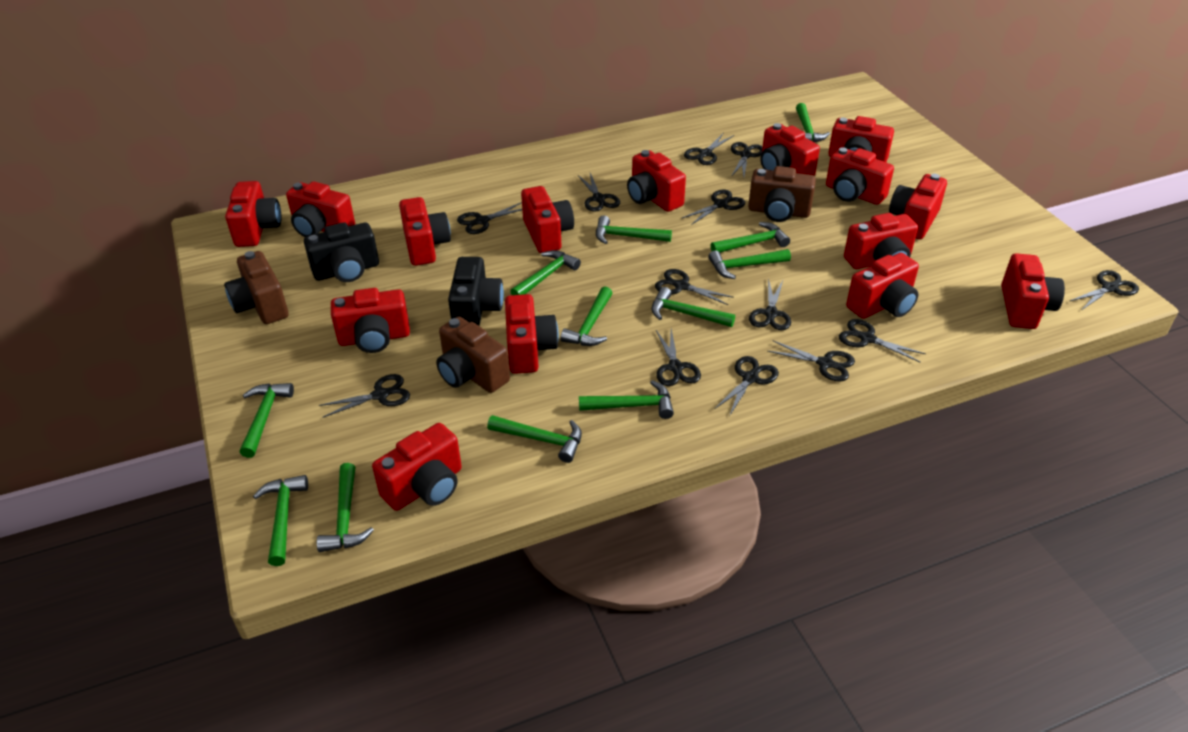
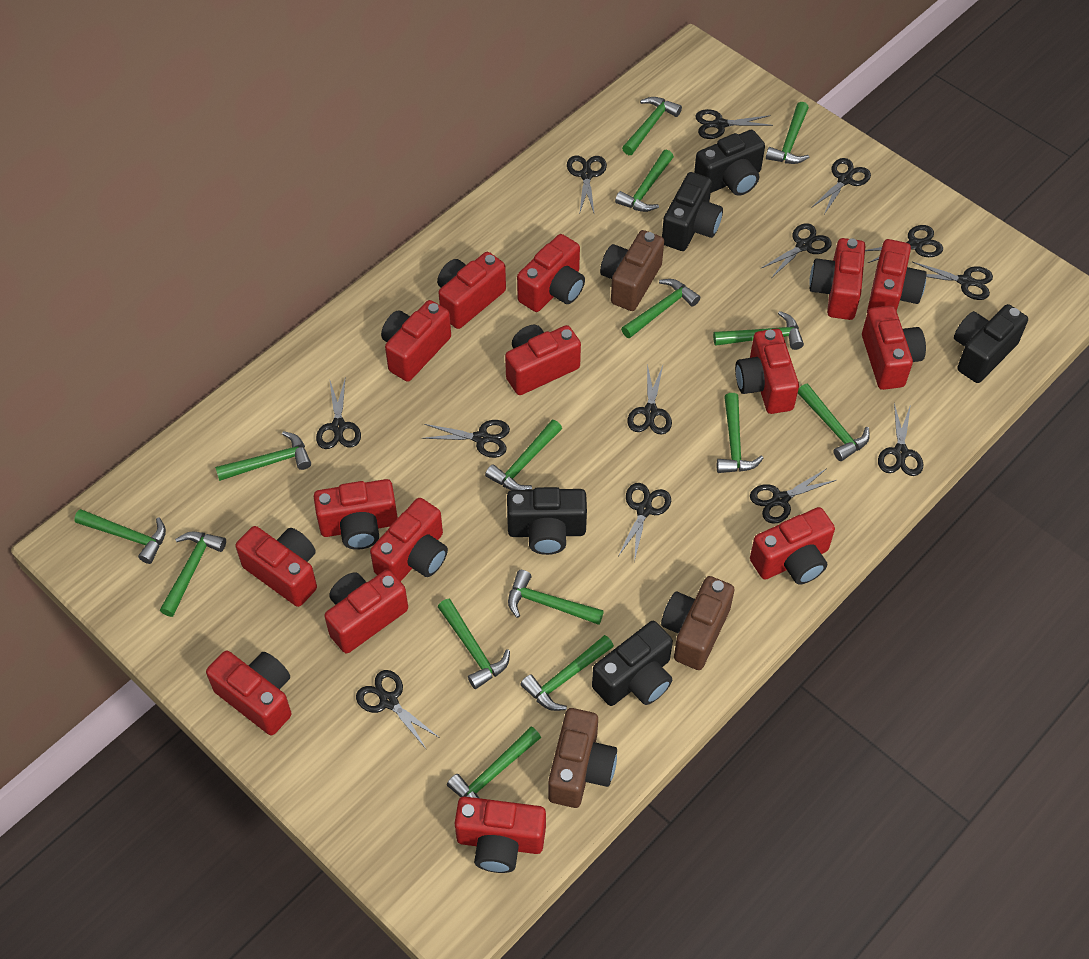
black camera: [304,222,379,282] [448,257,504,326] = 2 -> [507,487,587,555] [592,621,673,706] [662,172,723,251] [694,130,765,196] [954,304,1028,383] = 5
green hammer: [240,383,294,458] [253,475,308,566] [317,463,374,552] [487,415,582,463] [510,250,581,295] [560,286,612,346] [579,380,674,419] [596,215,672,244] [651,287,735,327] [708,249,791,279] [711,222,790,253] [796,103,830,142] = 12 -> [74,509,166,564] [160,532,226,617] [215,431,311,481] [438,599,510,689] [447,726,541,798] [485,420,562,490] [508,570,604,625] [520,635,614,711] [615,150,674,212] [621,279,700,338] [622,97,682,155] [713,311,804,350] [717,393,763,473] [766,102,809,164] [798,384,870,461] = 15

